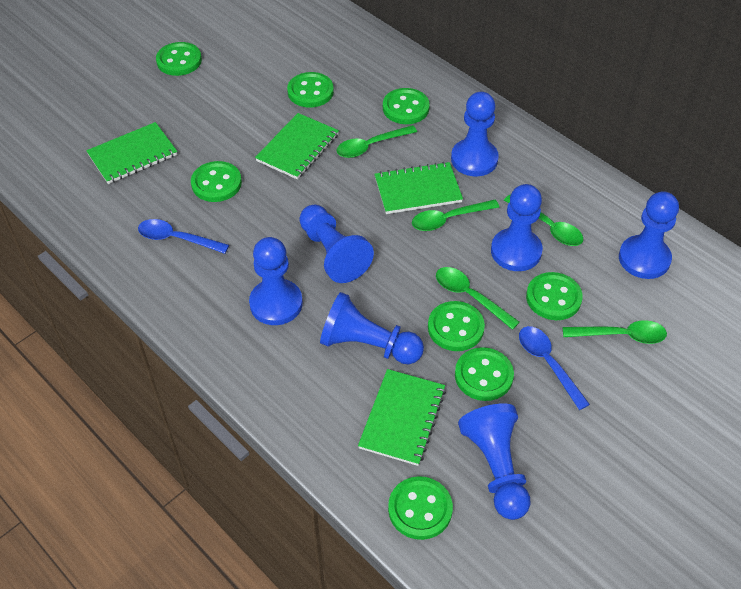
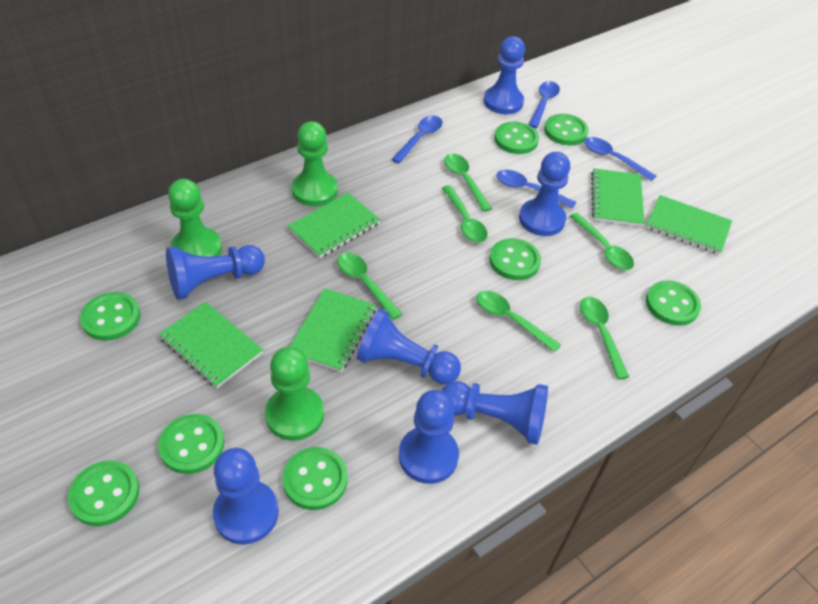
blue spoon: [138,219,229,254] [519,326,590,410] = 2 -> [392,116,442,163] [496,170,576,209] [529,81,560,128] [584,137,656,181] = 4
green notebook: [86,122,177,184] [255,113,339,179] [358,369,446,466] [375,162,463,214] = 4 -> [159,302,263,388] [288,193,381,258] [289,288,376,372] [591,168,645,227] [646,195,732,255] = 5
green pawn: none = 0 -> [168,179,222,257] [265,347,324,441] [292,121,338,206] = 3
green spoon: [336,125,417,158] [412,200,499,231] [436,267,520,330] [504,194,583,246] [563,320,667,344] = 5 -> [337,253,402,320] [442,185,488,243] [444,154,492,212] [476,291,561,352] [570,213,634,270] [580,297,629,379] = 6

